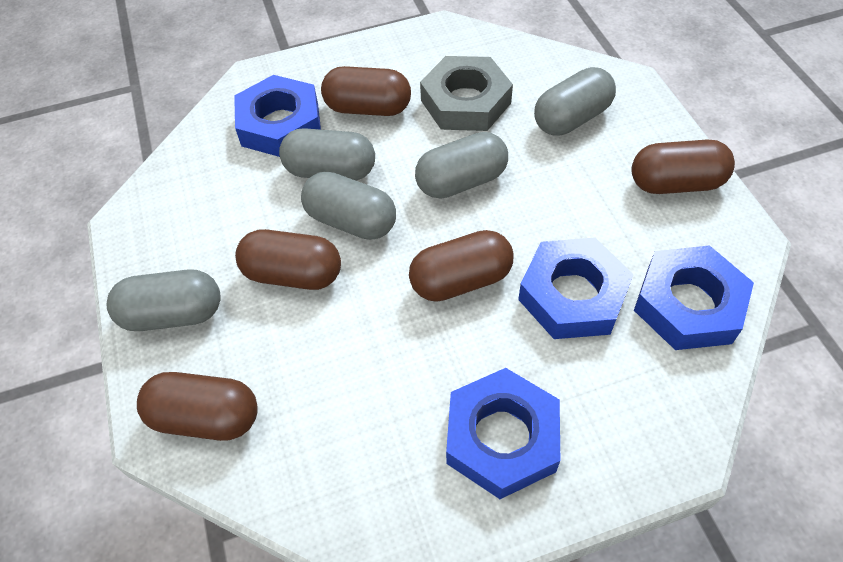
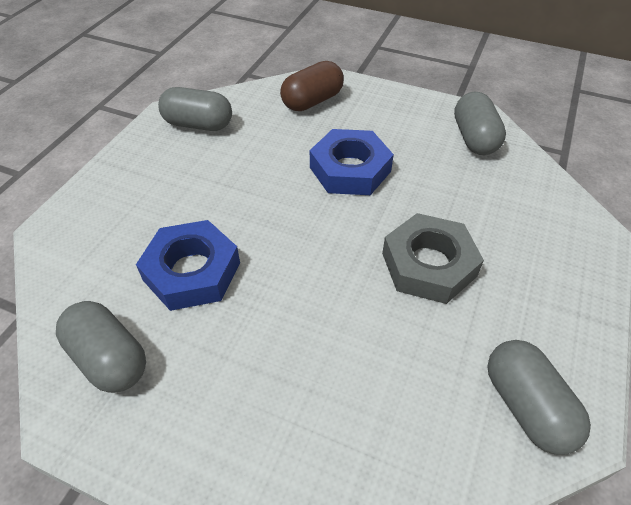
blue nut: [234,75,321,157] [446,368,560,499] [518,238,634,339] [634,245,754,350] = 4 -> [136,220,240,311] [310,129,394,195] = 2
brown capsule: [137,372,258,441] [235,229,341,290] [321,66,411,116] [409,230,514,302] [632,140,735,194] = 5 -> [280,61,344,111] = 1
grey capsule: [107,269,221,331] [279,128,375,181] [301,172,396,240] [415,132,508,199] [534,67,616,136] = 5 -> [56,301,146,393] [158,87,232,131] [454,92,506,155] [487,340,591,455] = 4

